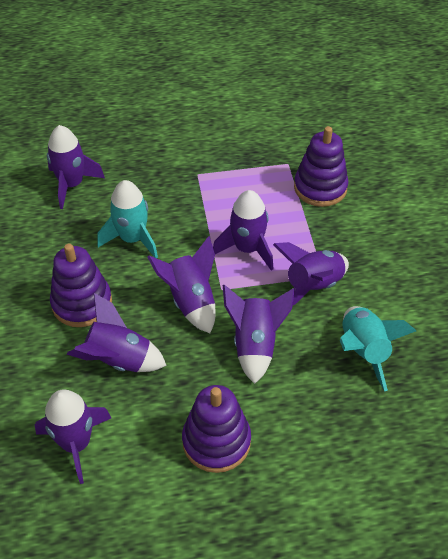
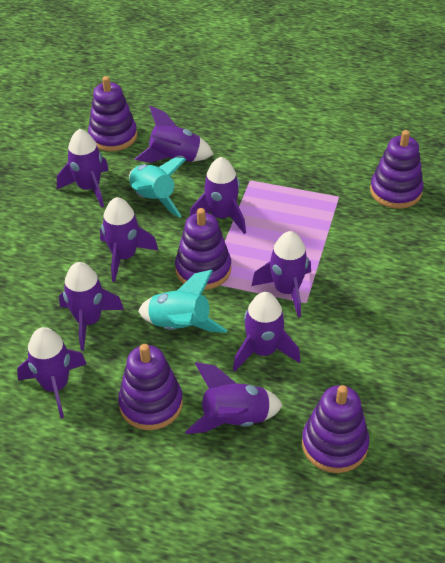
purple rocket: [35,389,111,484] [47,125,105,209] [67,293,167,372] [147,236,215,333] [213,190,273,271] [223,285,295,384] [273,242,349,305] = 7 -> [17,327,86,418] [57,129,109,207] [59,262,124,351] [100,197,159,282] [135,105,214,163] [185,362,283,434] [190,157,246,234] [233,292,301,371] [252,231,311,317] = 9
purple stacking toy: [50,244,112,327] [182,385,251,473] [294,126,349,207] = 3 -> [88,76,137,151] [118,344,183,430] [175,208,231,290] [302,385,369,473] [370,130,424,209] = 5

